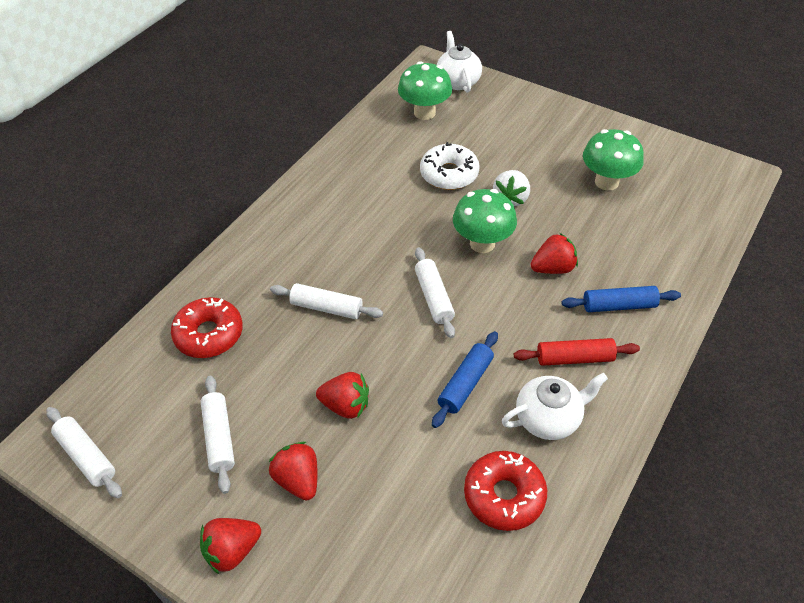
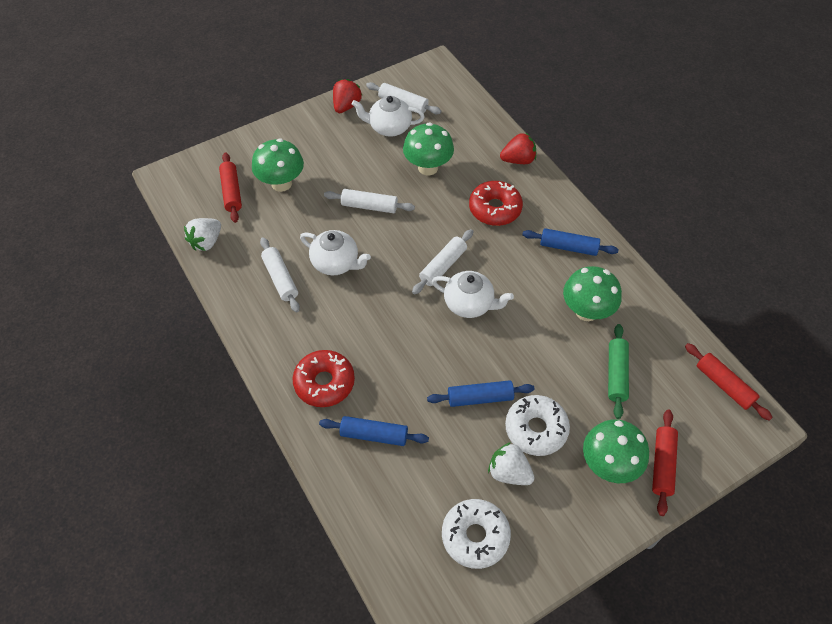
blue rolling pin: [432,331,498,428] [562,286,681,312] = 2 -> [319,416,429,446] [427,380,535,407] [522,228,619,256] = 3
green mushroom: [398,61,452,120] [453,189,517,253] [583,129,644,191] = 3 -> [252,138,304,192] [403,122,454,176] [563,266,622,321] [583,419,649,483] = 4
green rolling pin: none = 0 -> [608,324,629,419] = 1
red rolling pin: [514,338,640,366] = 1 -> [219,153,242,223] [652,410,678,516] [685,343,773,421] = 3
red strawberry: [200,518,261,574] [269,442,317,500] [316,372,369,419] [531,233,578,274] = 4 -> [333,79,362,113] [500,132,536,164] = 2
white donut: [420,142,480,190] = 1 -> [442,499,511,569] [505,395,570,456] = 2
white strawberry: [493,170,530,206] = 1 -> [184,218,221,251] [488,442,535,485] = 2
white teapot: [437,31,482,93] [502,373,608,440] = 2 -> [300,230,371,275] [352,96,425,137] [432,271,514,318] = 3

